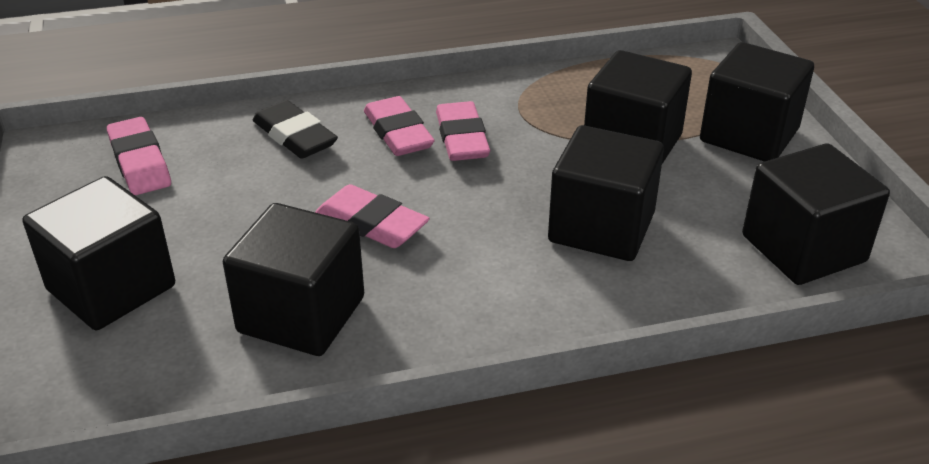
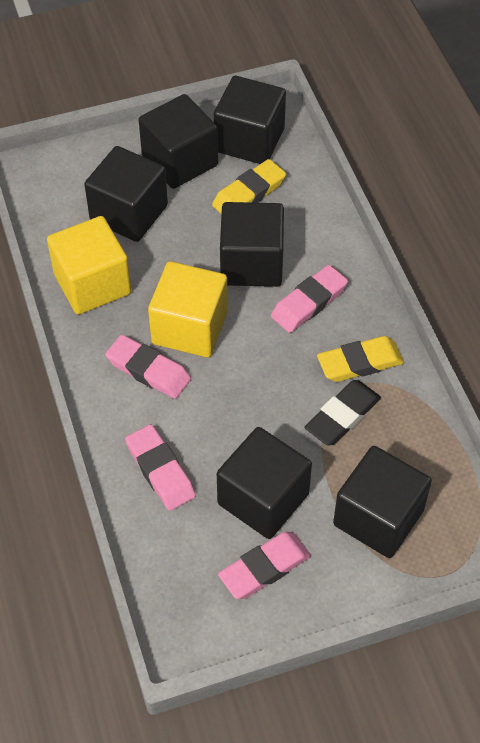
yellow cube: none = 0 -> [47,216,131,314] [148,261,228,357] = 2
yellow eraser: none = 0 -> [212,159,286,214] [317,336,404,382] = 2

